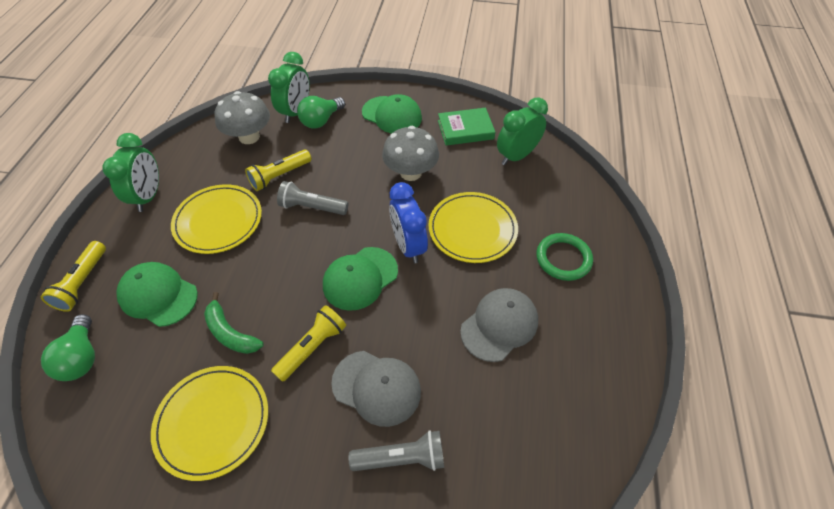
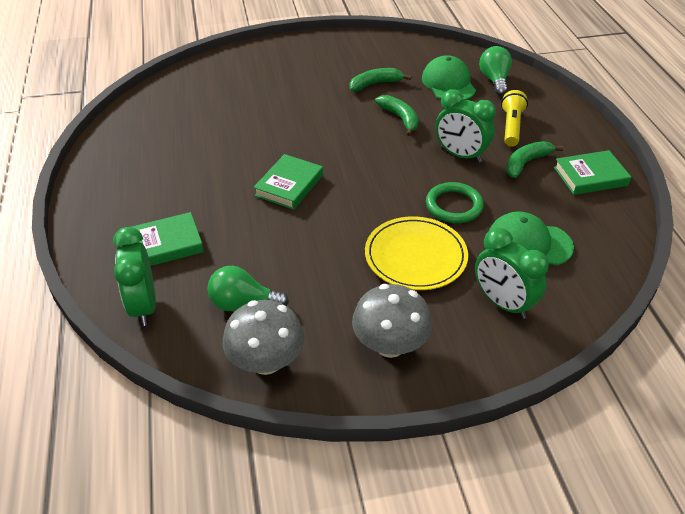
blue clock: [389,182,428,263] = 1 -> none = 0
green banana: [204,292,263,354] = 1 -> [350,68,411,91] [375,95,419,136] [506,141,564,178] = 3
green book: [438,108,495,146] = 1 -> [132,212,204,266] [253,154,323,210] [554,150,631,195] = 3
green cap: [116,262,198,327] [323,247,398,311] [362,94,422,134] = 3 -> [422,55,476,100] [489,212,574,265] = 2
grey cap: [331,351,421,427] [460,288,538,362] = 2 -> none = 0
grey flashlight: [277,181,348,215] [349,430,444,471] = 2 -> none = 0
yellow flashlight: [41,241,106,312] [245,149,311,191] [271,305,346,382] = 3 -> [501,90,528,147] = 1
yellow plate: [151,366,268,481] [171,184,262,254] [428,192,518,263] = 3 -> [365,216,468,290] = 1

